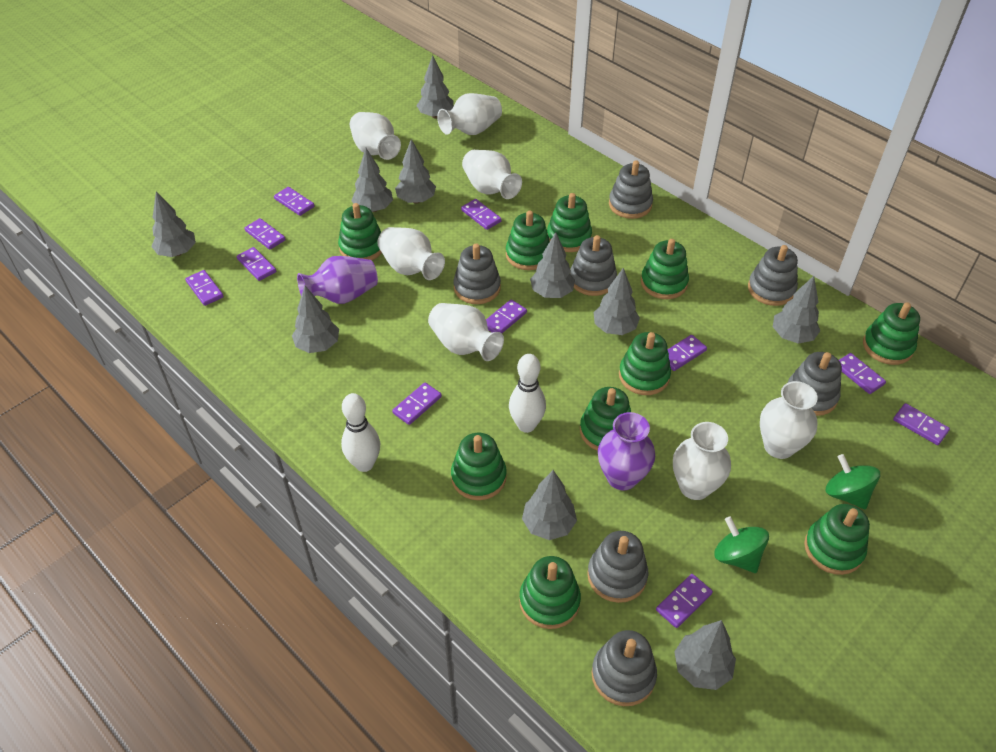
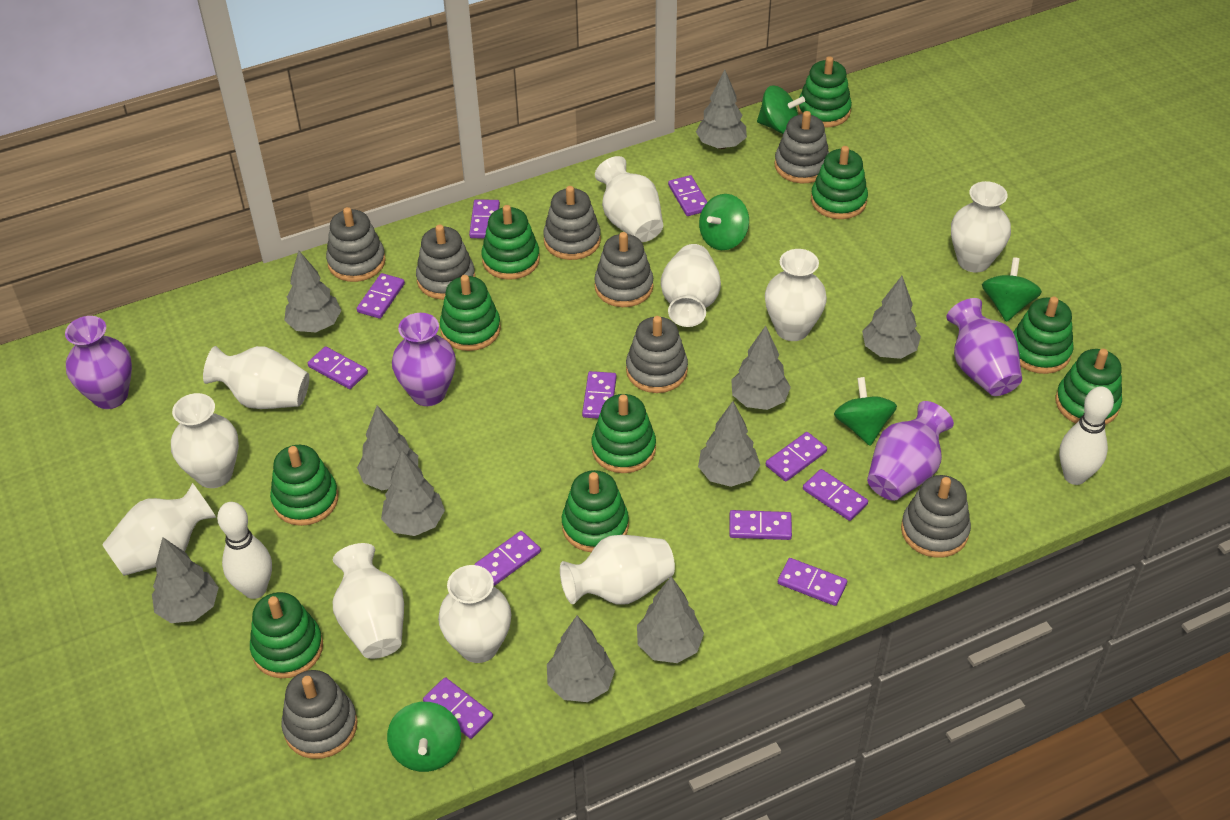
green spinning top: [714,516,769,573] [826,454,880,509] = 2 -> [387,702,461,772] [699,194,749,250] [757,85,805,134] [834,377,897,446] [982,257,1042,322] = 5
grey stacking toy: [453,244,501,304] [570,235,617,296] [587,531,648,603] [591,630,657,706] [609,160,653,219] [748,245,798,306] [788,352,842,416] = 7 -> [281,670,358,759] [326,207,386,282] [416,225,475,300] [543,186,601,260] [594,232,653,307] [626,316,688,393] [774,111,829,183] [901,475,971,558] = 8
purple vase: [297,256,378,304] [598,412,655,490] = 2 -> [65,316,132,409] [392,313,456,406] [867,401,954,501] [946,298,1022,396] = 4
white vase: [350,112,401,160] [378,227,445,280] [428,303,504,361] [437,93,502,135] [462,150,522,199] [673,422,731,500] [760,381,818,459] = 7 -> [102,483,216,576] [171,393,239,488] [203,346,309,409] [333,543,404,659] [438,565,511,663] [560,535,675,605] [595,156,663,242] [661,244,721,327] [765,249,827,341] [951,181,1011,273] = 10

